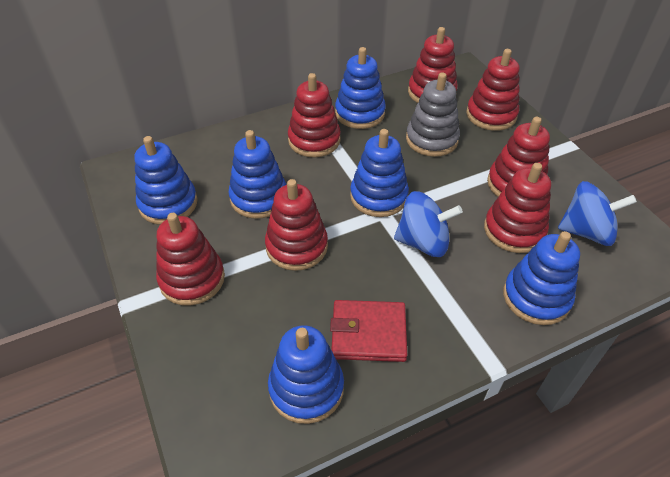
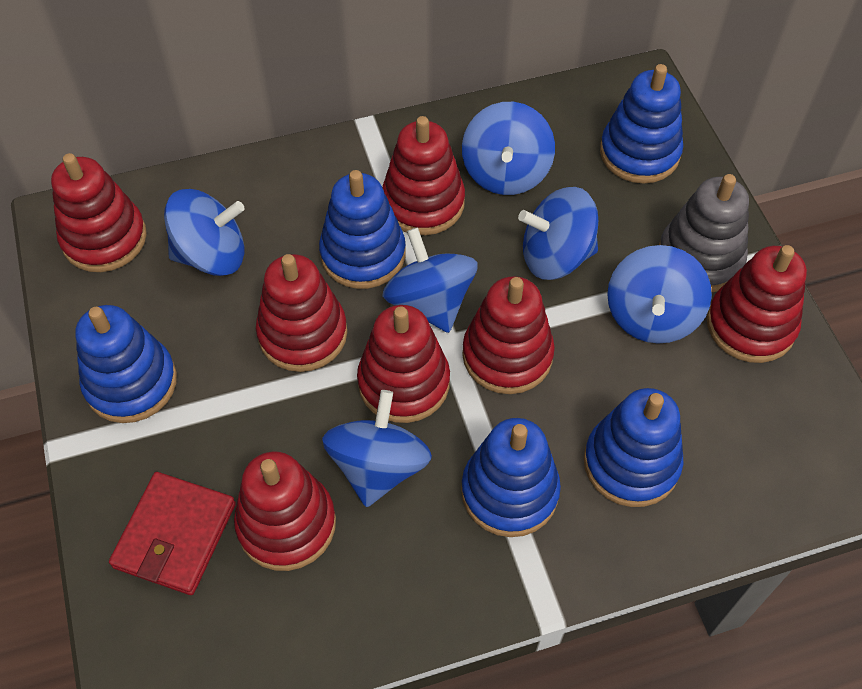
blue spinning top: [394,191,463,257] [558,181,637,246] = 2 -> [164,189,245,276] [322,390,432,507] [382,227,478,333] [462,102,555,195] [518,187,598,280] [607,245,712,344] = 6
blue stacking toy: [134,136,198,225] [228,130,286,219] [268,325,344,424] [335,47,386,129] [350,129,409,217] [503,231,580,325] = 6 -> [75,305,177,423] [319,170,406,289] [461,418,561,537] [584,388,683,507] [600,64,683,184] = 5

